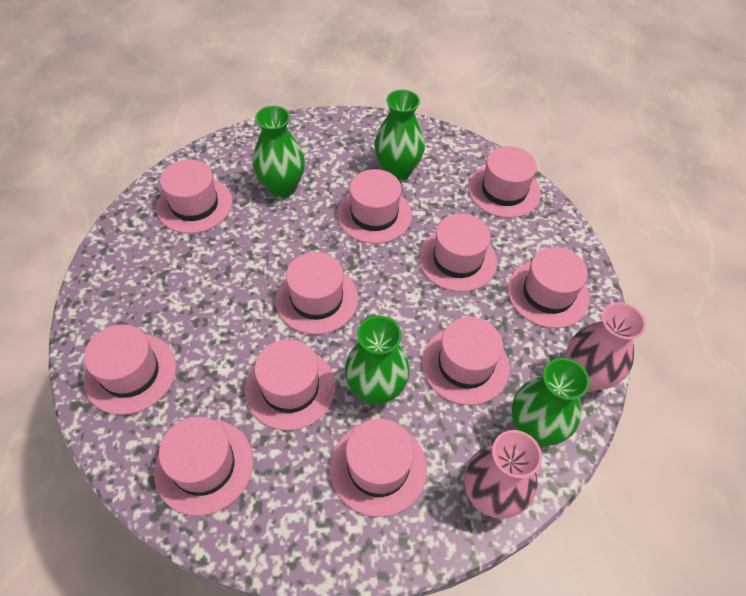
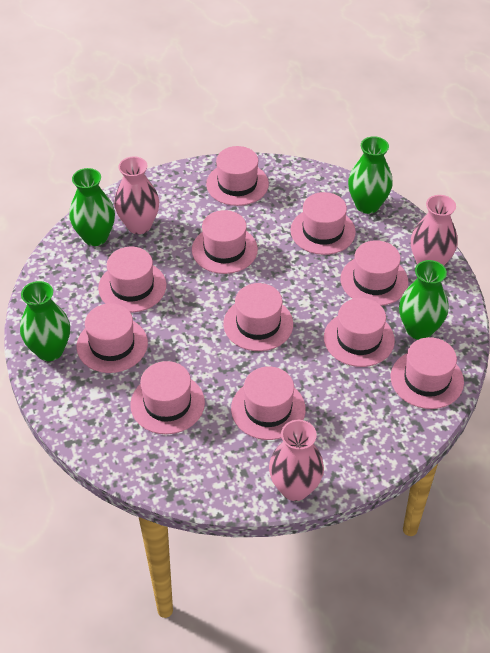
pink vase: [465,430,542,519] [566,302,646,392] = 2 -> [114,156,159,234] [269,420,324,501] [411,195,458,266] = 3

